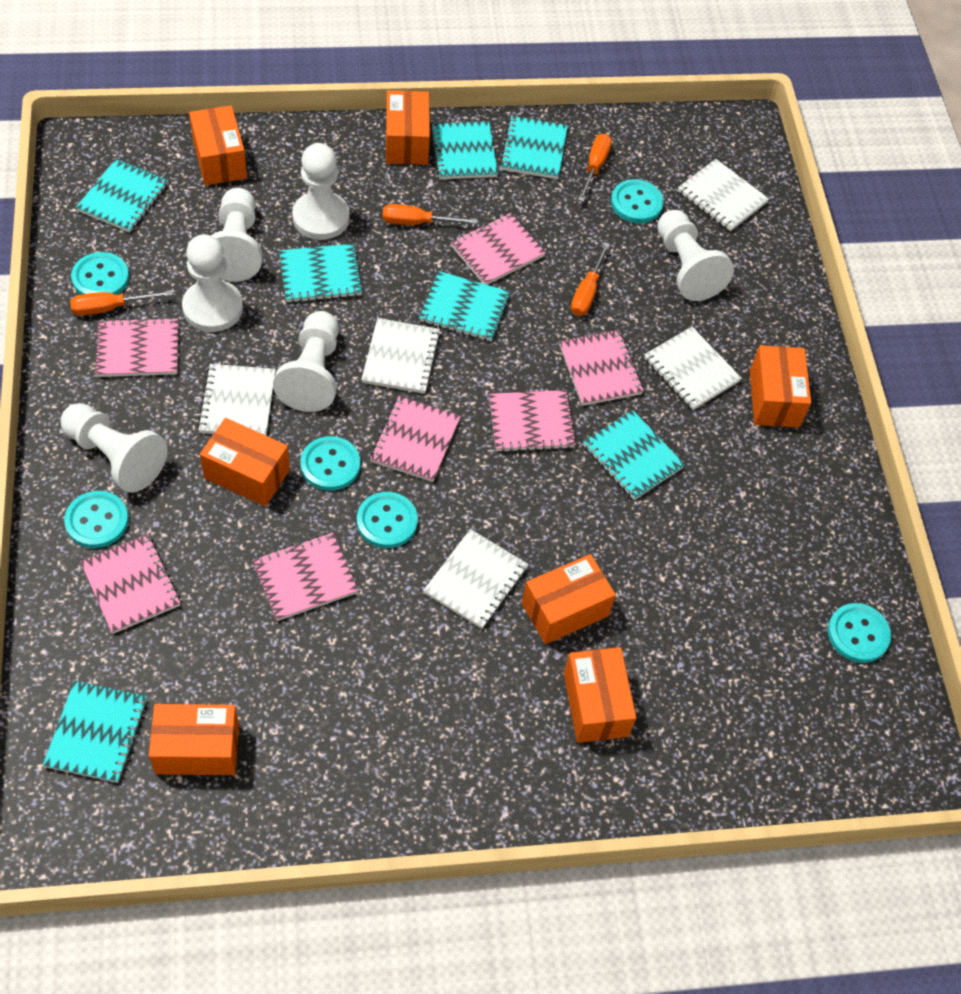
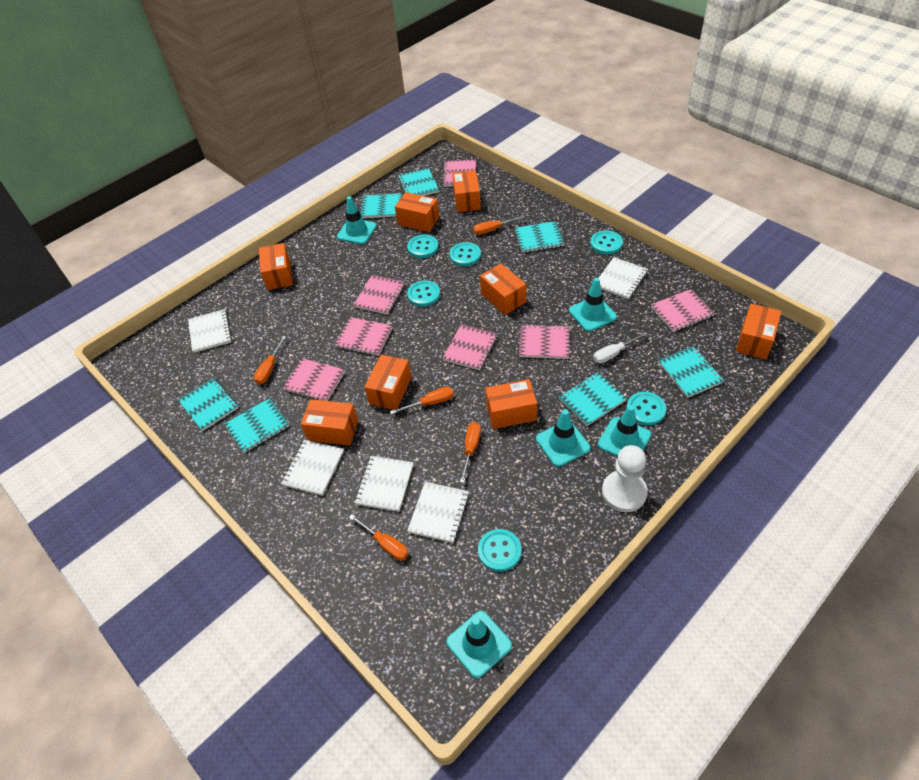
orange box: [149,704,239,775] [189,105,247,185] [200,418,290,507] [386,90,430,165] [522,554,616,644] [564,647,636,743] [749,345,811,428] = 7 -> [259,243,293,290] [301,399,358,446] [364,355,412,410] [395,192,439,232] [452,170,481,212] [480,264,526,315] [485,379,537,429] [736,304,781,359] = 8
orange screwdriver: [70,290,173,316] [383,204,477,225] [571,242,610,316] [578,134,612,202] = 4 -> [254,336,286,385] [349,514,409,560] [390,387,454,414] [460,422,481,483] [473,215,525,235] = 5
turquoise traffic cone: none = 0 -> [337,196,377,244] [446,611,512,678] [536,409,590,467] [569,278,617,332] [598,405,651,457] = 5
white pawn: [61,403,168,493] [182,234,243,332] [211,188,262,282] [273,311,339,412] [292,143,350,240] [657,210,734,301] = 6 -> [602,445,648,512] = 1
white screwdriver: none = 0 -> [593,332,648,364] = 1

